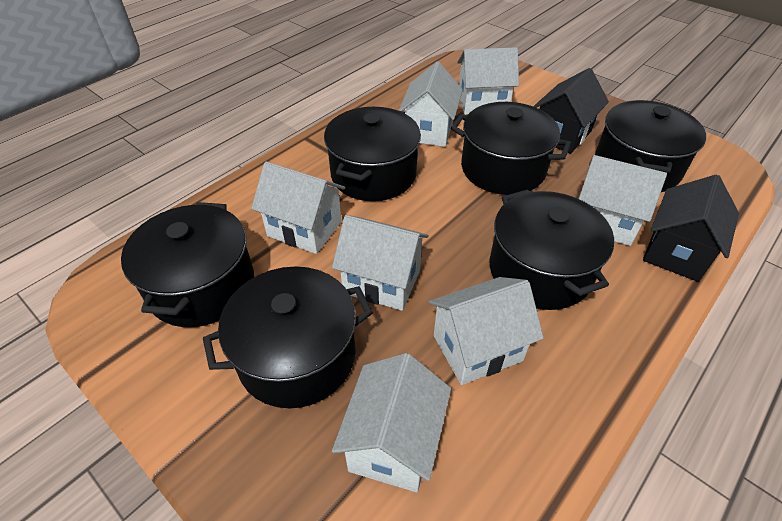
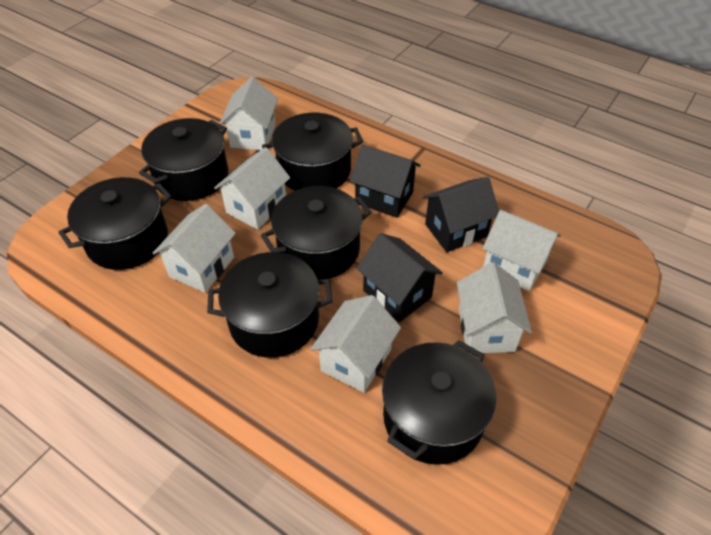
black house: [533,68,609,154] [643,175,739,282] = 2 -> [350,145,421,218] [356,233,443,322] [422,177,499,252] = 3
white house: [251,162,345,254] [332,215,429,311] [332,353,451,492] [399,62,463,147] [429,277,544,385] [457,47,519,115] [579,155,667,246] = 7 -> [153,204,236,293] [214,147,290,230] [219,77,278,150] [311,295,401,393] [457,262,532,353] [483,210,561,291] = 6

